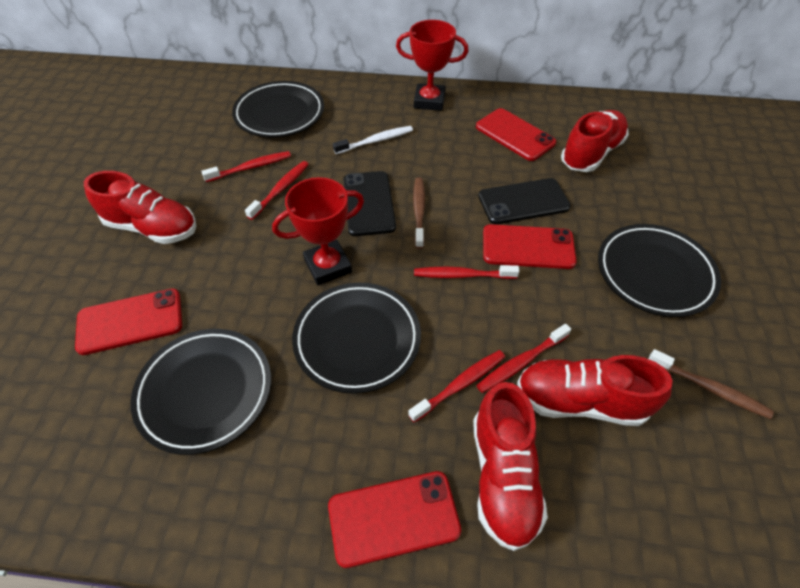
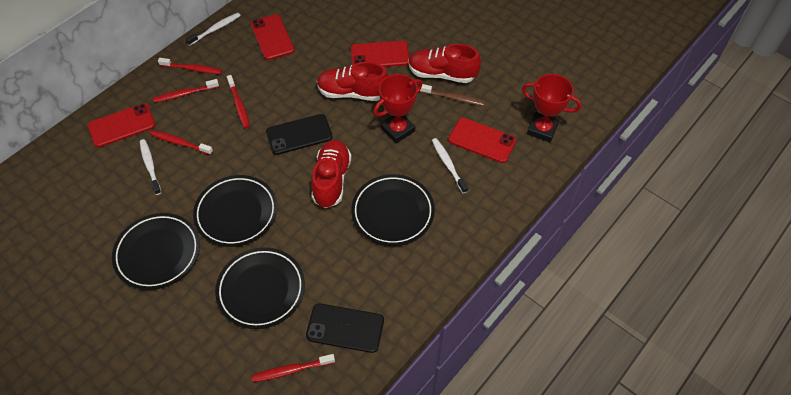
brown toothbrush: [413,178,425,249] [649,349,774,419] = 2 -> [420,84,485,106] = 1
red shoe: [84,171,196,244] [473,382,548,551] [517,355,673,426] [561,110,629,172] = 4 -> [311,140,352,208] [317,62,389,101] [408,44,481,83] = 3
white toothbrush: [333,126,413,154] = 1 -> [139,139,161,195] [185,13,241,46] [432,138,468,193] = 3

